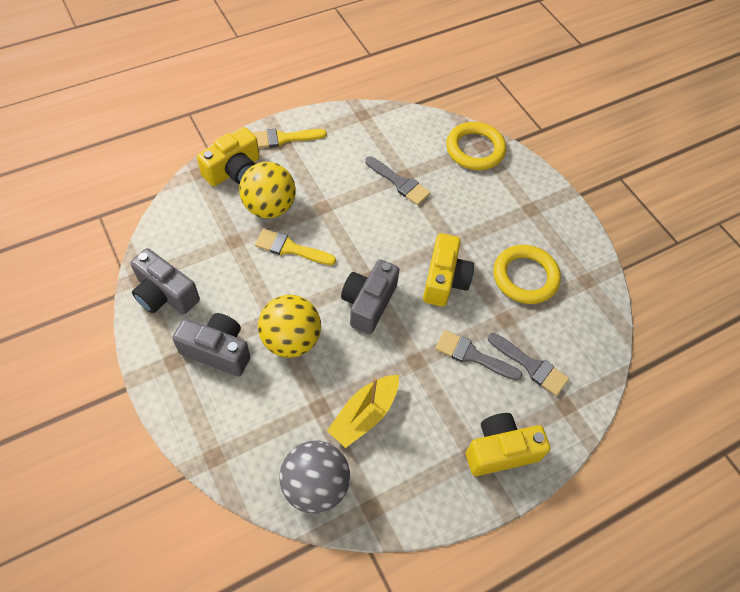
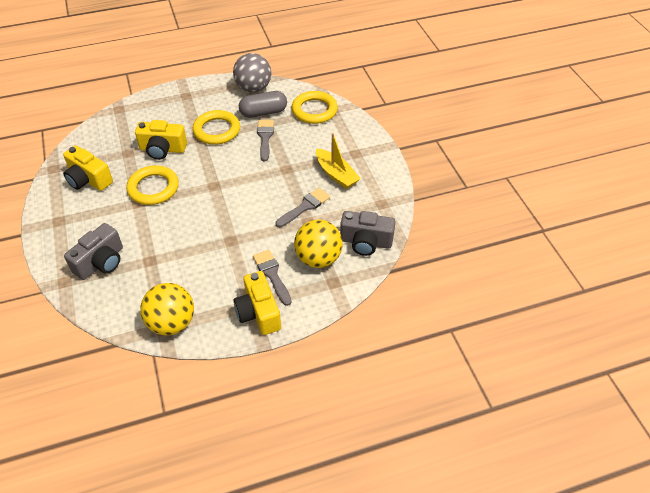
grey camera: [130,248,200,314] [172,313,250,377] [341,259,400,334] = 3 -> [64,223,123,280] [340,211,396,256] = 2
grey capsule: none = 0 -> [239,91,287,118] = 1
yellow brush: [252,129,327,148] [255,229,336,265] = 2 -> none = 0
yellow ring: [446,122,506,170] [493,245,561,304] = 2 -> [126,165,179,205] [192,110,240,145] [292,91,338,124] = 3

